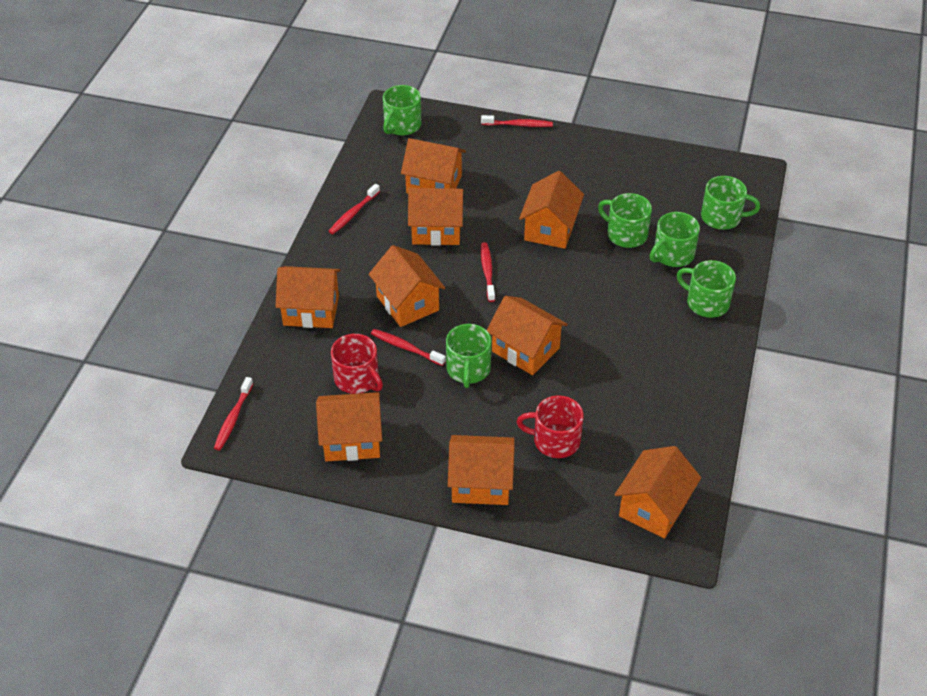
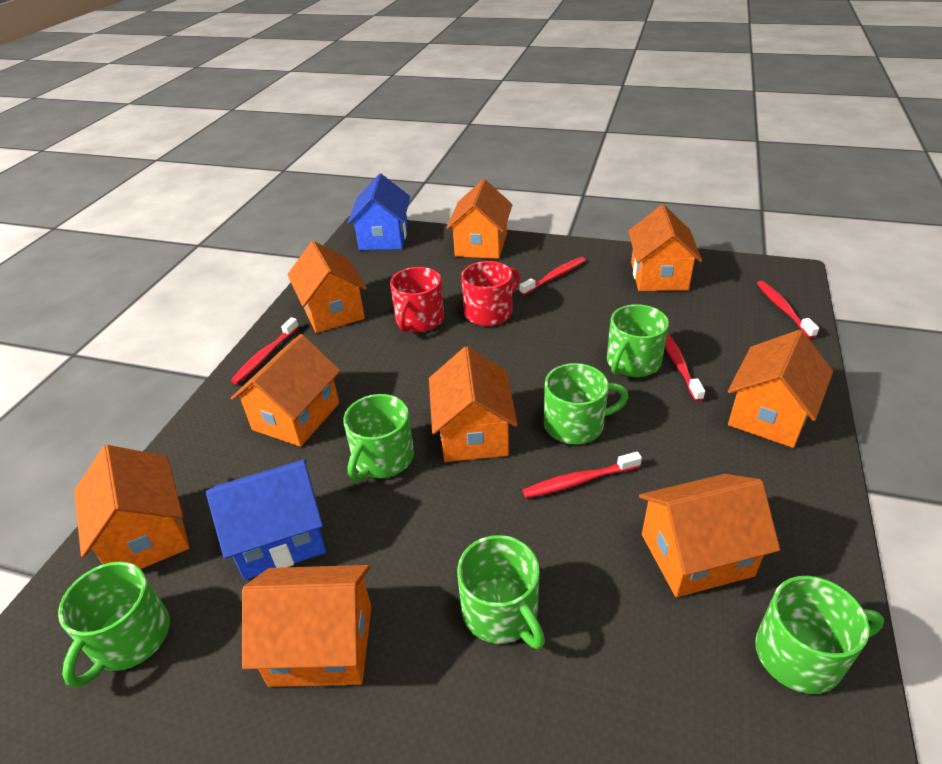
blue house: none = 0 -> [206,459,326,580] [348,174,410,250] = 2

